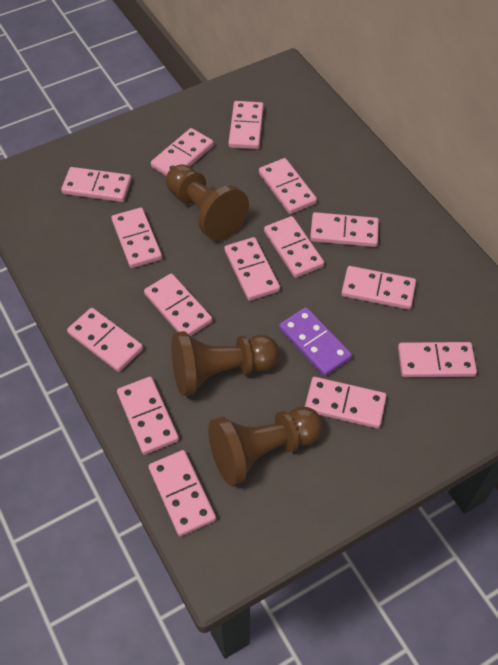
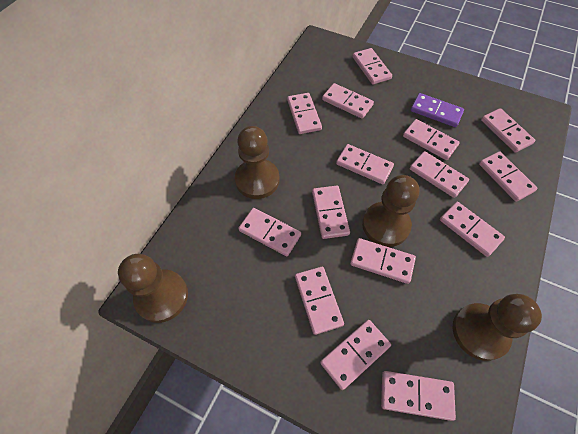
brown pawn: [166,164,249,241] [171,331,280,396] [208,407,323,486] = 3 -> [118,254,188,323] [235,126,280,199] [362,175,419,247] [453,294,542,361] = 4

